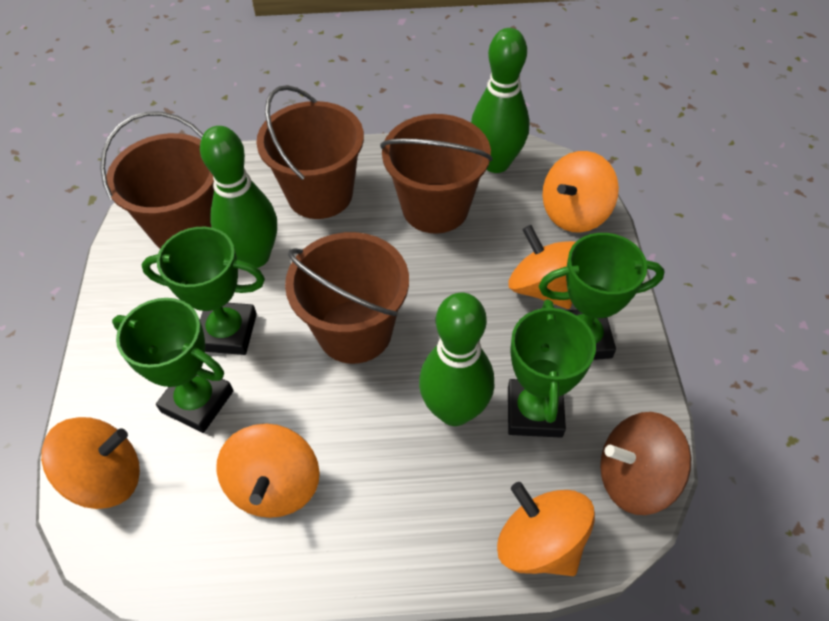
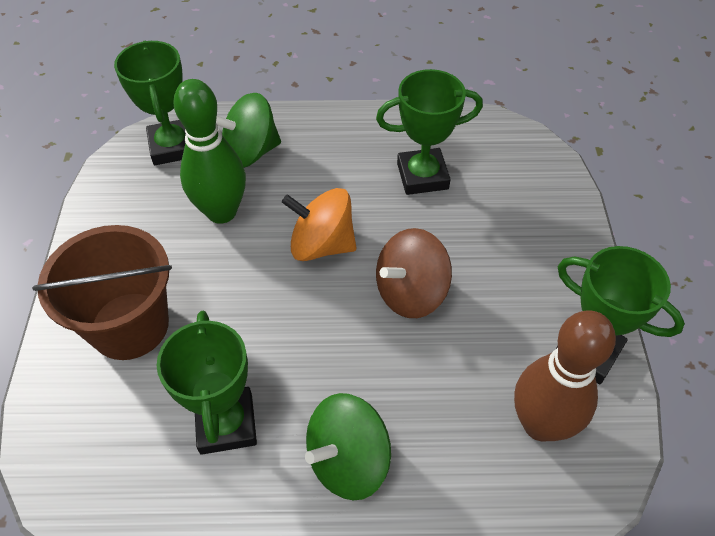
brown bowling pin: none = 0 -> [514,310,616,442] = 1
brown bucket: [100,112,214,249] [256,85,364,219] [285,232,409,364] [380,114,493,234] = 4 -> [32,225,172,360] = 1
green bowling pin: [200,126,277,268] [419,292,494,426] [471,28,530,173] = 3 -> [173,79,246,224] = 1
green spinning top: none = 0 -> [216,93,281,168] [305,393,391,501] = 2
orange spinning top: [41,417,140,509] [216,424,320,518] [497,482,595,576] [509,225,575,309] [542,151,619,233] = 5 -> [282,188,356,261] = 1

